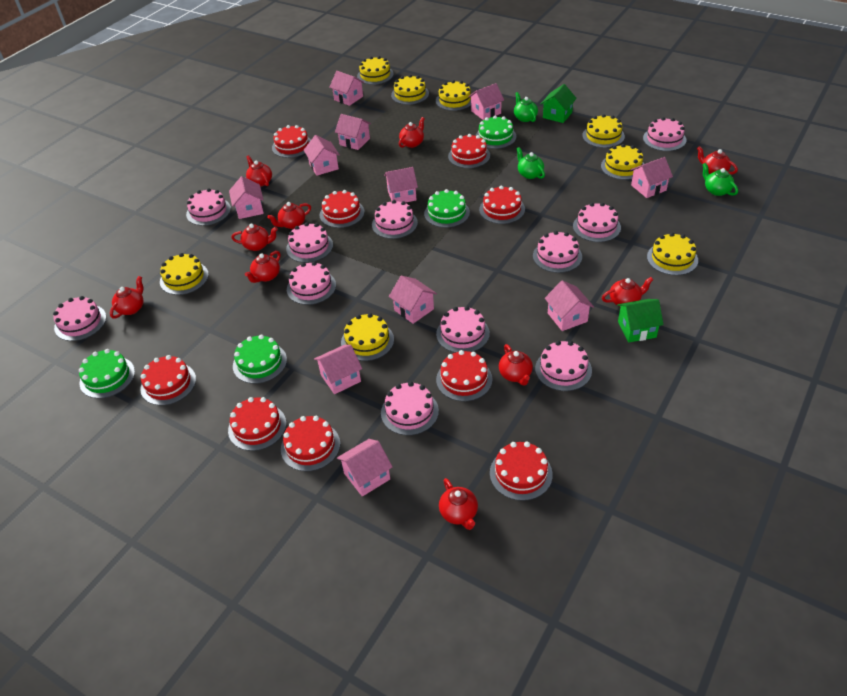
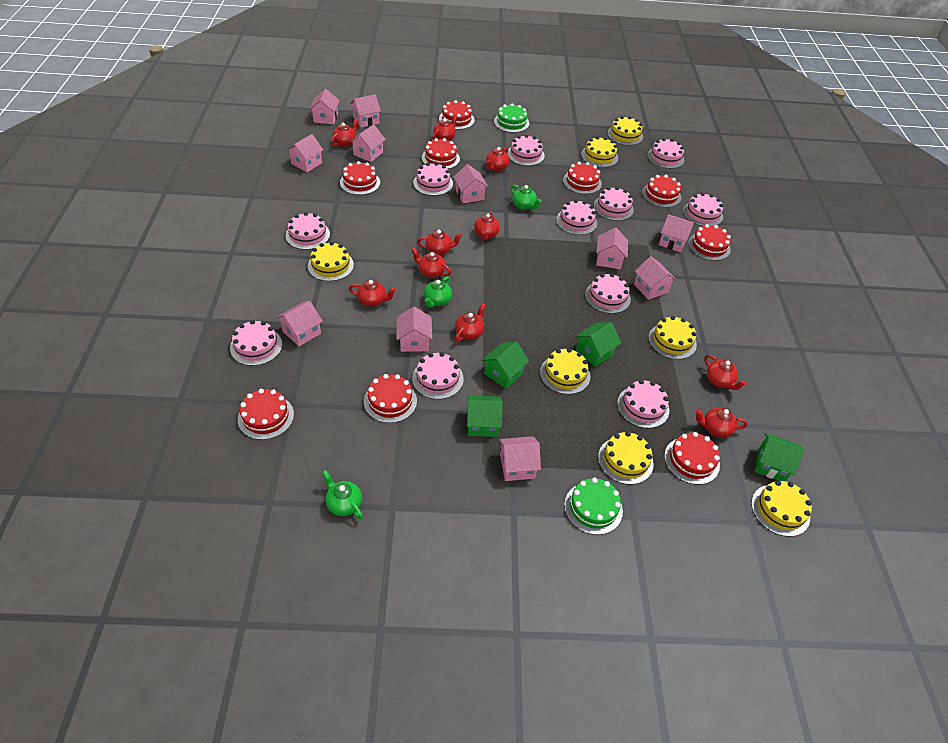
green cake: [79,349,135,398] [233,335,287,384] [424,189,470,228] [476,115,516,149] = 4 -> [494,103,529,133] [564,478,623,535] = 2
green house: [541,84,577,123] [617,299,664,342] = 2 -> [467,396,503,437] [482,341,529,389] [575,322,621,367] [754,433,804,481] = 4
yellow cake: [160,253,209,295] [341,313,394,361] [357,56,394,85] [391,75,429,105] [436,80,471,111] [582,114,625,148] [601,144,644,180] [647,233,698,275] = 8 -> [308,242,354,281] [540,348,590,394] [581,136,618,167] [598,431,654,485] [607,116,643,145] [649,316,697,359] [751,480,812,537] = 7

